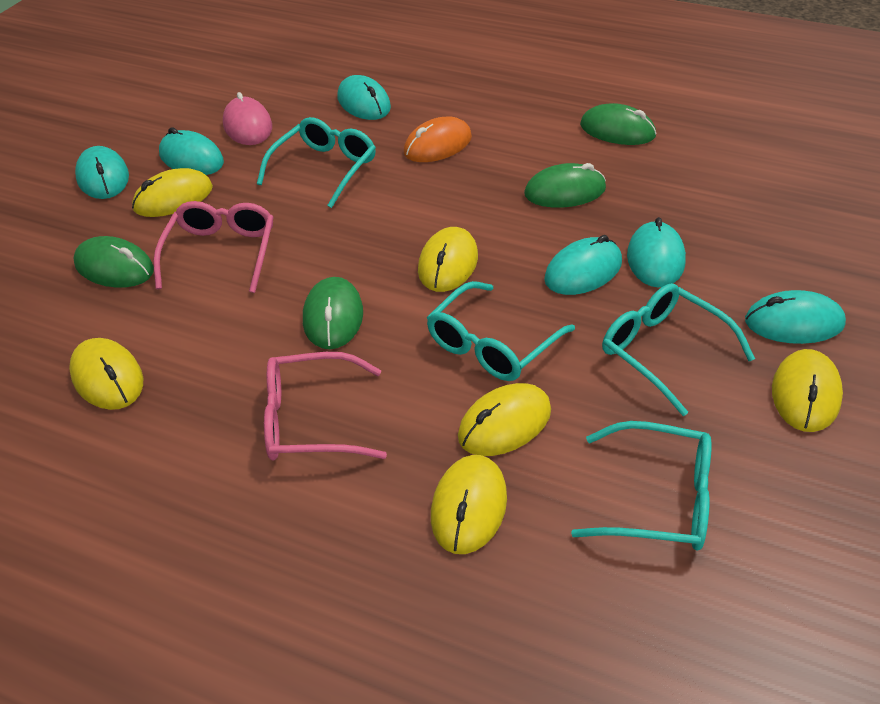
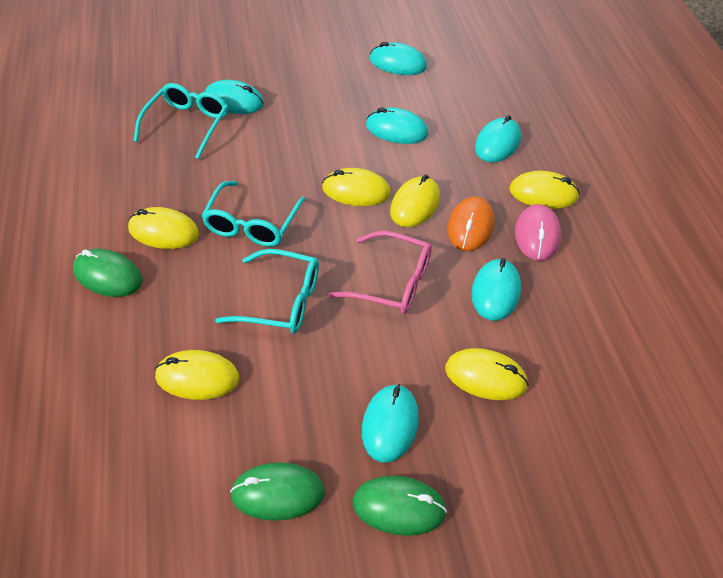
green mouse: [73,236,154,288] [303,277,363,349] [524,163,606,208] [580,103,657,145] = 4 -> [73,249,142,297] [230,462,325,521] [352,476,447,536] = 3
pink glasses: [154,201,274,293] [264,352,387,461] = 2 -> [328,231,432,314] = 1
turquoise glasses: [257,117,376,208] [427,281,575,381] [571,421,712,551] [602,283,755,416] = 4 -> [133,83,228,159] [202,181,305,247] [215,249,319,334] = 3

